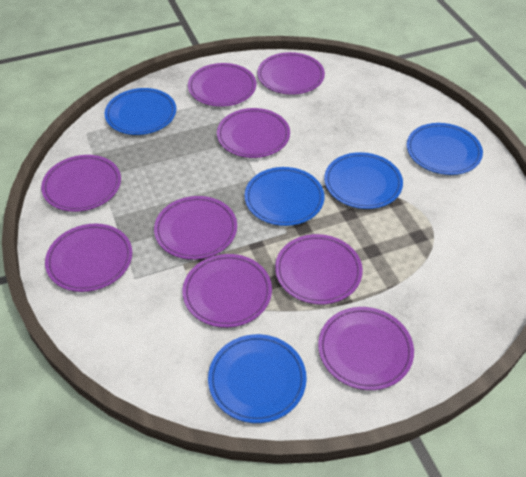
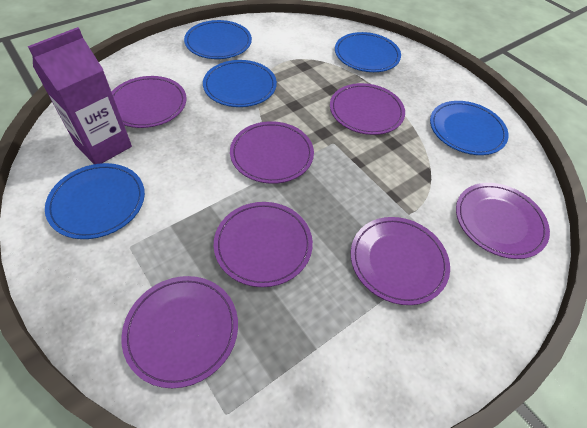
purple carton: none = 0 -> [28,27,132,164] = 1
purple plate: [41,155,121,212] [45,224,132,292] [154,196,237,260] [182,254,272,328] [188,63,256,107] [217,108,290,158] [257,52,325,95] [275,234,363,304] [318,307,414,390] = 9 -> [112,76,187,128] [121,276,238,388] [214,202,313,287] [230,121,314,184] [330,83,405,135] [351,217,450,305] [456,183,550,259] = 7

